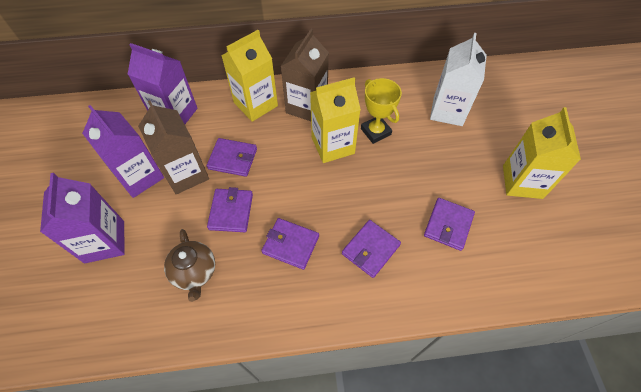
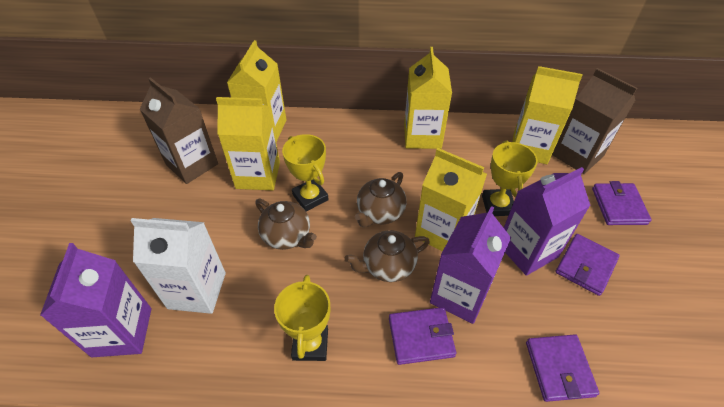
brown teapot: [164,229,215,302] = 1 -> [256,199,317,250] [344,230,430,282] [355,172,406,227] = 3
purple wallet: [207,138,257,177] [207,187,253,232] [261,218,319,270] [342,220,401,278] [424,198,475,251] = 5 -> [389,307,457,365] [526,335,599,402] [556,234,620,296] [592,181,652,225] = 4
yellow carton: [221,30,278,122] [310,77,361,163] [503,107,581,199] = 3 -> [216,97,280,190] [227,40,286,142] [404,47,452,149] [415,148,487,252] [512,66,583,164] = 5
yellow trophy: [361,78,402,144] = 1 -> [274,275,330,361] [282,134,329,211] [482,140,538,216] = 3

